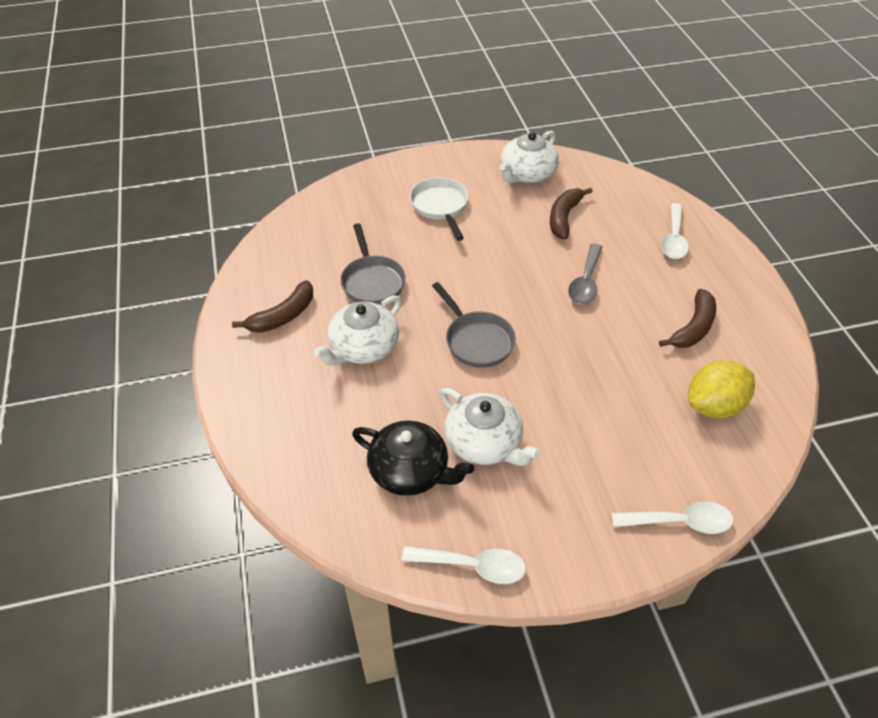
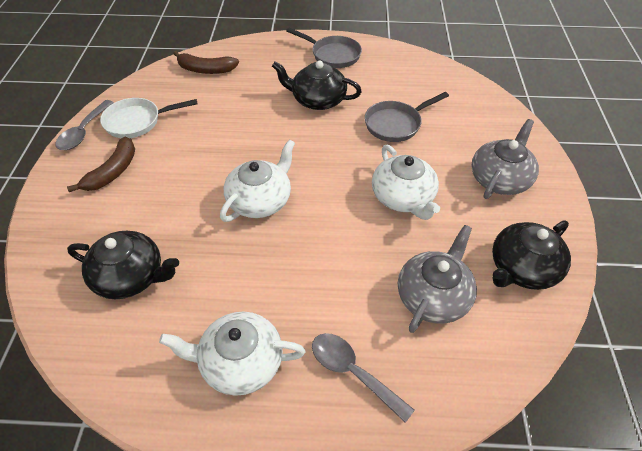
black teapot: [352,421,474,496] = 1 -> [67,231,179,299] [272,60,362,110] [492,221,571,290] = 3
brown banana: [232,280,313,333] [550,187,593,239] [659,289,716,348] = 3 -> [67,137,135,192] [173,51,239,74] = 2
grey spoon: [568,244,602,304] = 1 -> [56,100,114,150] [312,333,415,423] = 2
grey teapot: none = 0 -> [398,225,477,333] [471,119,539,199] = 2
white spoon: [402,546,526,584] [611,502,734,534] [661,203,689,259] = 3 -> none = 0
yellow lemon: [688,360,755,418] = 1 -> none = 0

